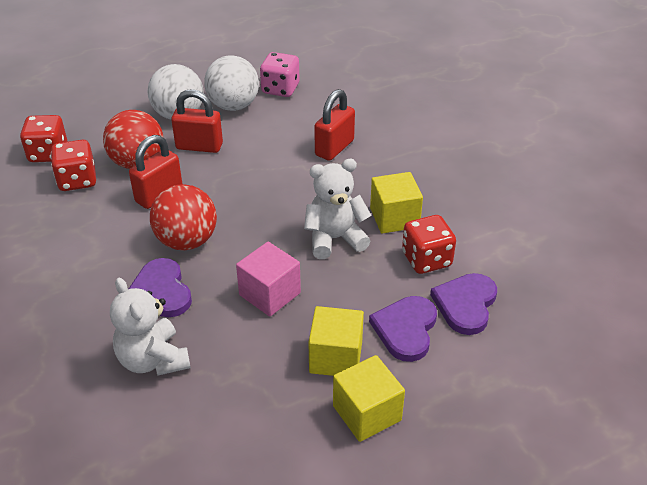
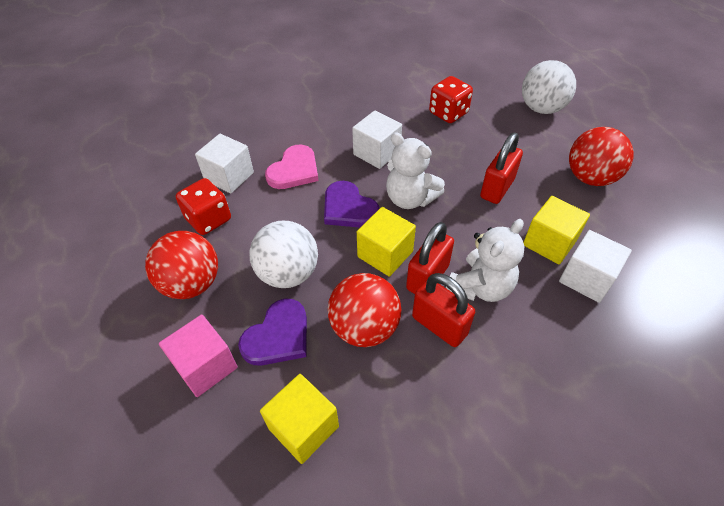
pink dice: [260,52,299,97] = 1 -> none = 0
pink heart: none = 0 -> [265,145,319,189] = 1
purple heart: [129,258,192,317] [369,296,437,362] [430,273,497,335] = 3 -> [238,298,307,366] [324,181,379,228] = 2
red ball: [103,110,164,169] [150,184,217,251] = 2 -> [145,231,218,299] [328,273,401,347] [569,127,634,186] = 3
red dice: [20,115,67,162] [51,140,96,191] [402,215,456,274] = 3 -> [176,178,231,235] [429,76,473,123] = 2
white cube: none = 0 -> [195,134,254,194] [352,110,402,169] [559,230,632,303] = 3

